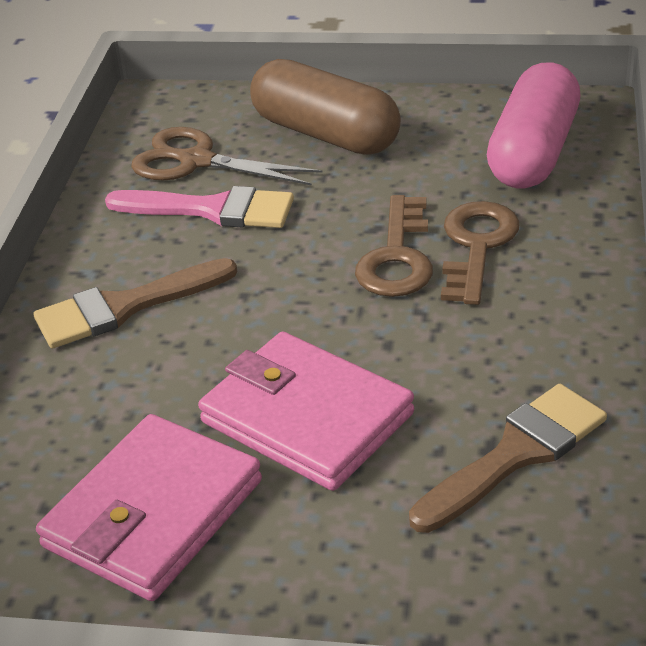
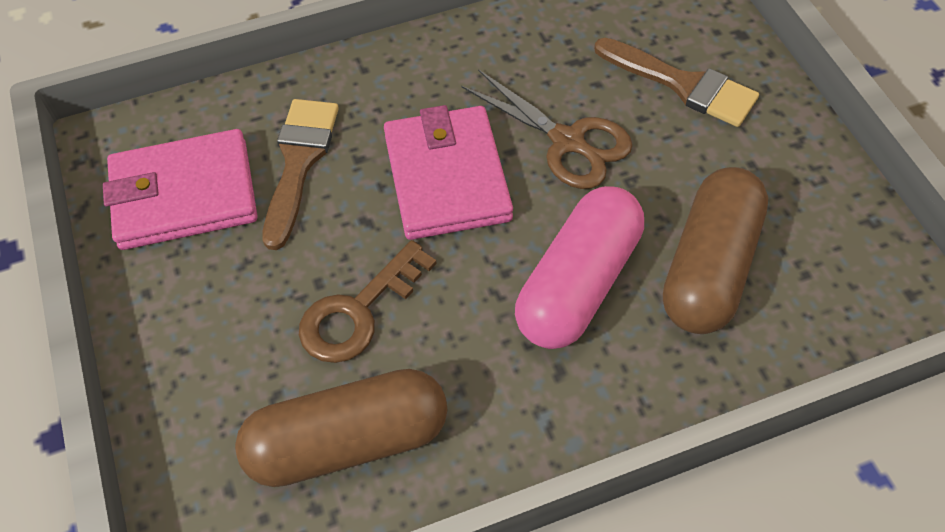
brown capsule: [250,59,401,155] = 1 -> [235,369,447,487] [663,167,768,334] = 2
brown key: [355,195,433,297] [441,201,520,305] = 2 -> [299,240,437,363] = 1
pink brush: [105,186,294,228] = 1 -> none = 0

